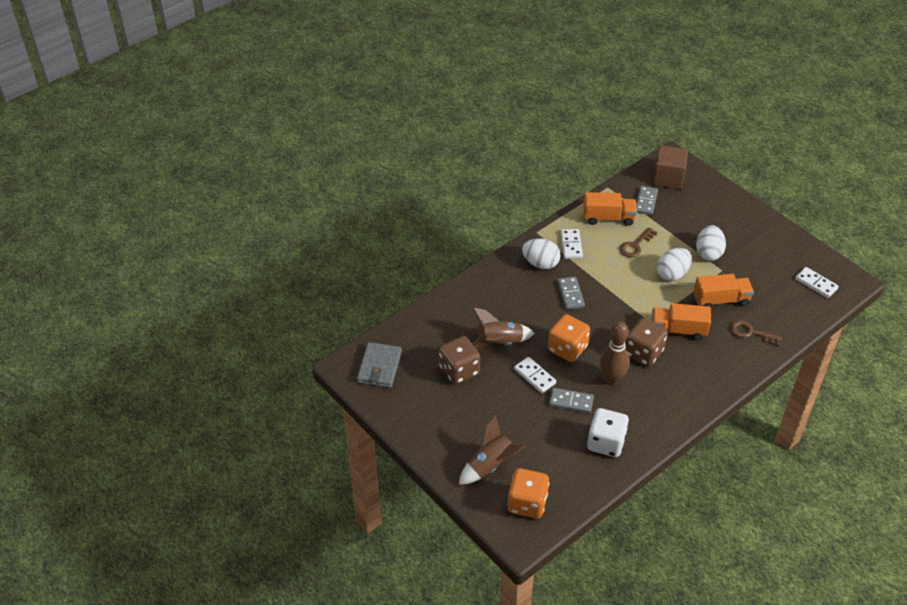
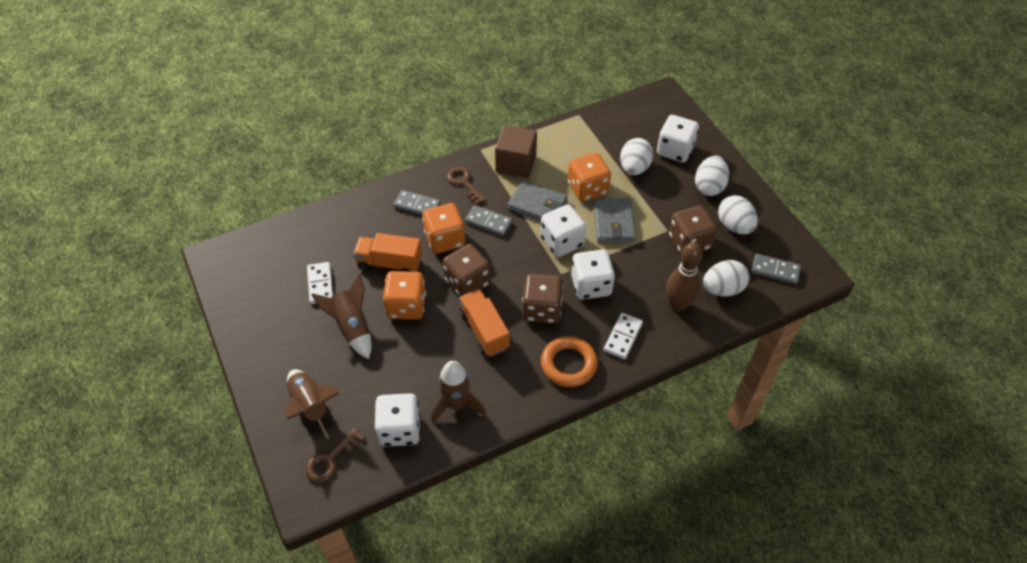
brown dice: [439,336,480,384] [625,318,667,367] = 2 -> [443,244,491,296] [522,274,563,324] [669,205,717,254] = 3
brown rocket: [459,415,526,485] [472,308,535,349] = 2 -> [284,369,339,439] [311,274,372,359] [431,361,485,423] = 3
grey wallet: [357,342,402,388] = 1 -> [507,180,568,221] [593,198,636,243] = 2
orange dice: [507,468,549,519] [548,314,590,362] = 2 -> [383,271,426,320] [422,203,465,254] [568,153,611,202] = 3
orange ring: none = 0 -> [541,336,598,387] = 1
orange truck: [583,192,637,226] [651,303,711,341] [693,274,754,309] = 3 -> [353,233,422,272] [459,289,510,357] = 2
white dice: [587,408,629,457] = 1 -> [374,393,420,447] [540,204,586,257] [571,250,615,300] [657,115,699,163] = 4
white domino: [514,357,556,393] [560,229,583,259] [795,267,839,298] = 3 -> [307,262,333,304] [604,313,643,359] = 2
white egg: [522,239,560,269] [657,248,692,281] [696,225,726,261] = 3 -> [620,138,653,175] [695,156,729,196] [703,260,750,297] [718,195,758,234] = 4

